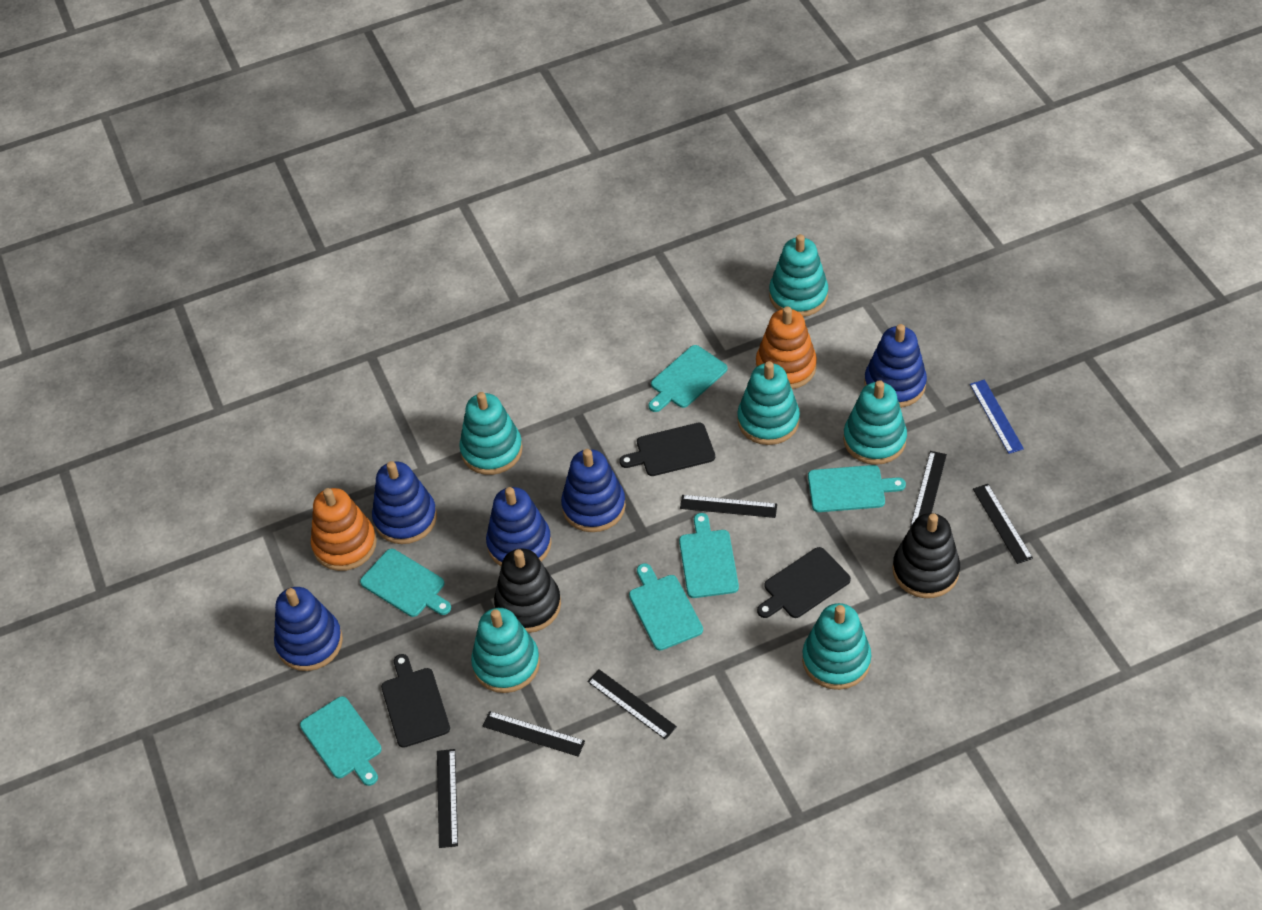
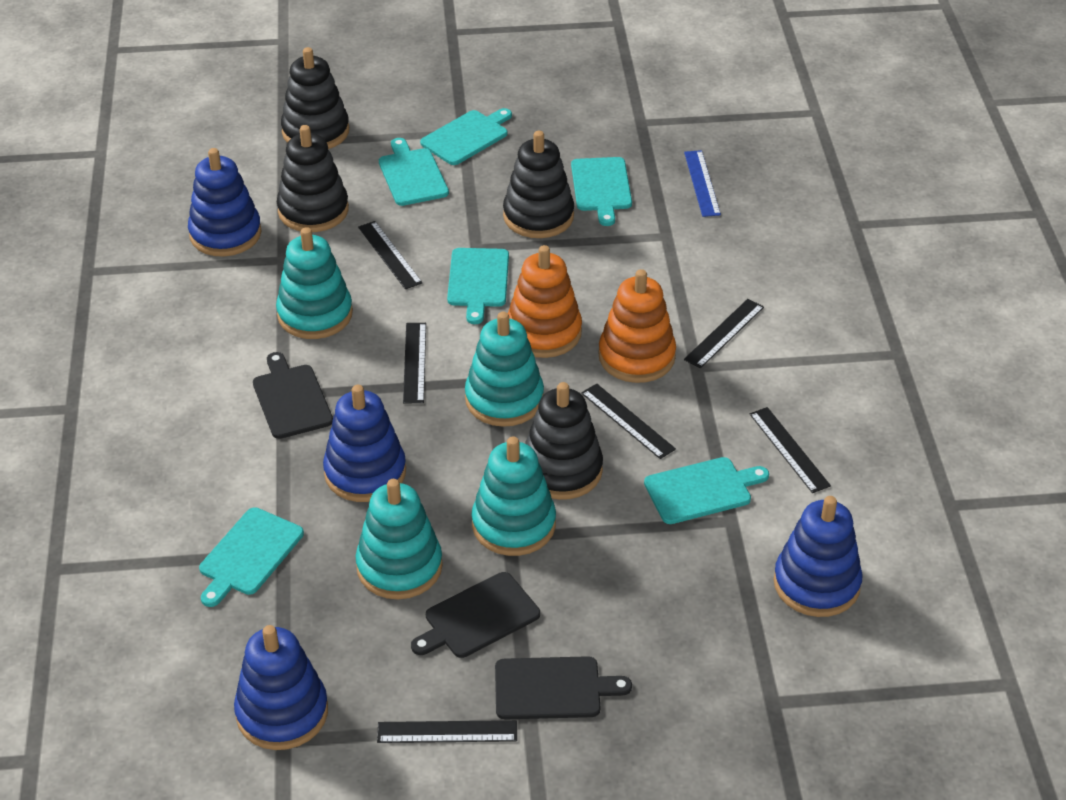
black stacking toy: [494,548,561,633] [892,513,960,598] = 2 -> [277,125,349,232] [281,47,349,149] [503,131,574,238] [525,382,603,500] = 4
blue stacking toy: [274,587,343,671] [372,461,437,544] [486,487,552,566] [561,449,626,532] [864,324,927,408] = 5 -> [188,148,261,257] [234,625,328,750] [323,385,406,502] [774,496,863,617] = 4
turquoise stacking toy: [459,392,523,475] [471,608,540,693] [737,361,800,445] [769,234,828,317] [802,603,872,690] [843,380,907,465] = 6 -> [276,227,353,339] [356,479,443,599] [465,311,544,427] [472,437,556,556] = 4

